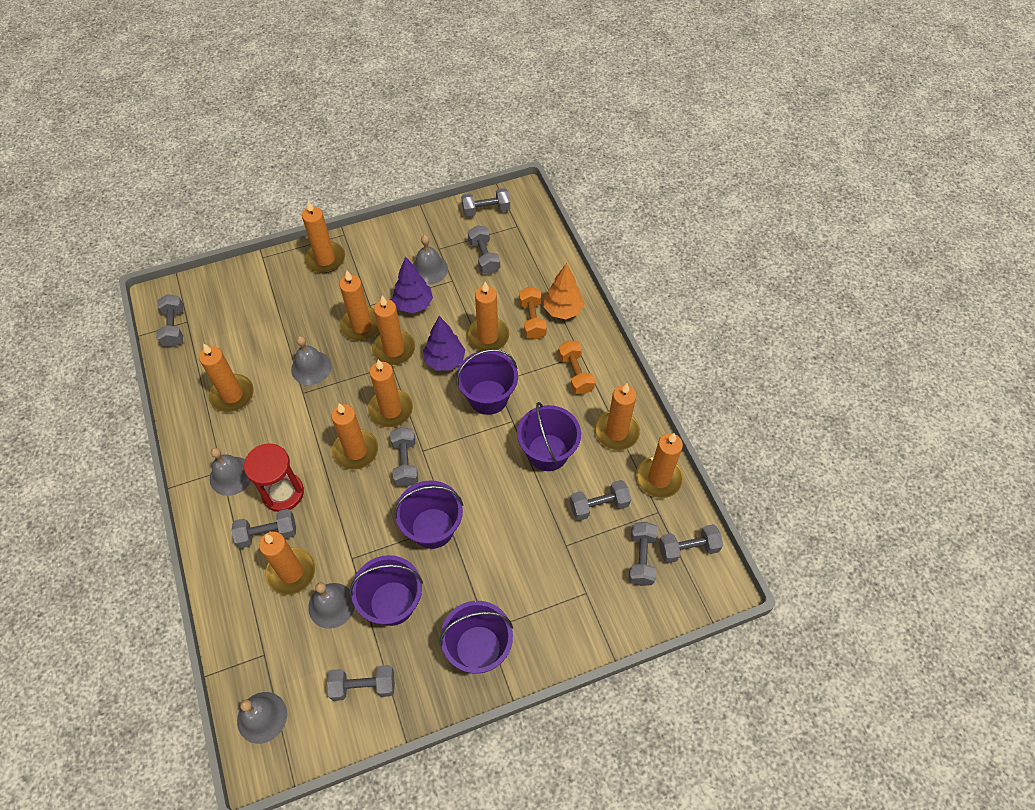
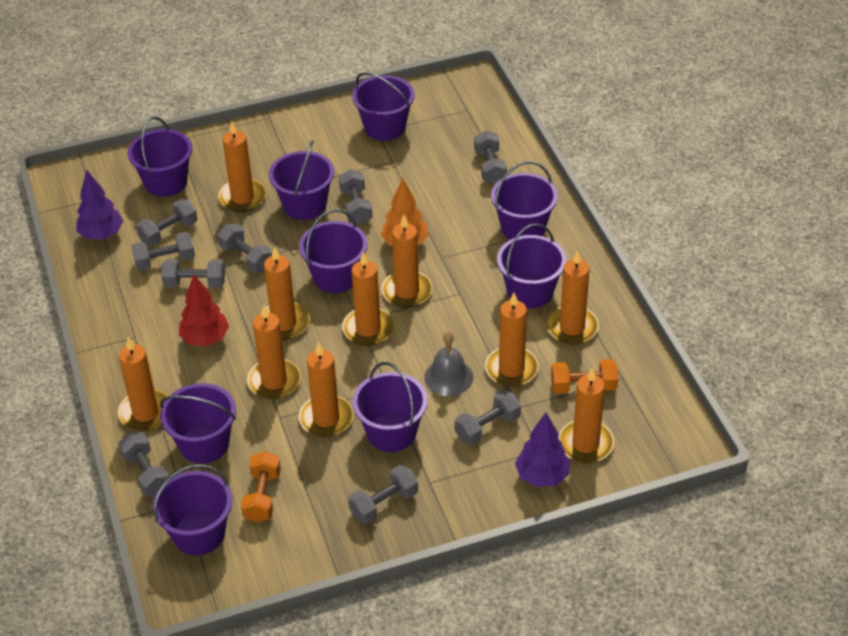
grey bell: [210,448,251,496] [237,692,287,744] [291,336,332,385] [308,582,355,629] [413,235,448,285] = 5 -> [424,331,473,396] = 1
purple bucket: [350,555,423,626] [394,481,463,549] [440,601,513,674] [456,349,518,415] [517,402,581,471] = 5 -> [128,117,192,197] [153,464,232,555] [160,383,236,464] [269,140,334,220] [299,209,368,293] [352,72,415,141] [352,362,428,452] [491,161,558,240] [497,223,566,308] = 9
red hourglass: [244,443,304,512] = 1 -> none = 0
red tree: none = 0 -> [179,274,229,346] = 1

